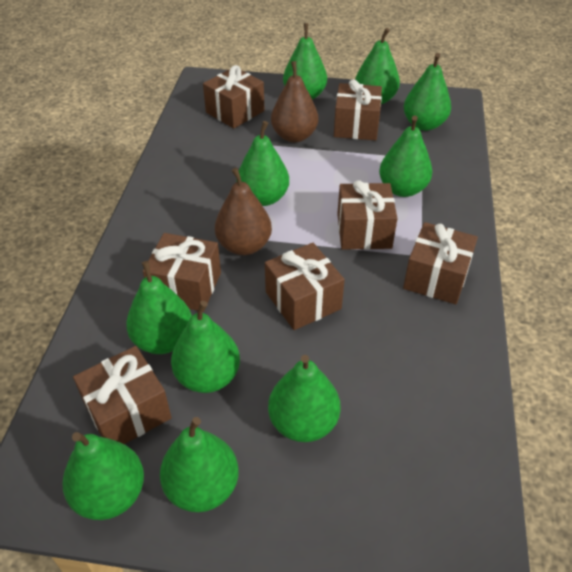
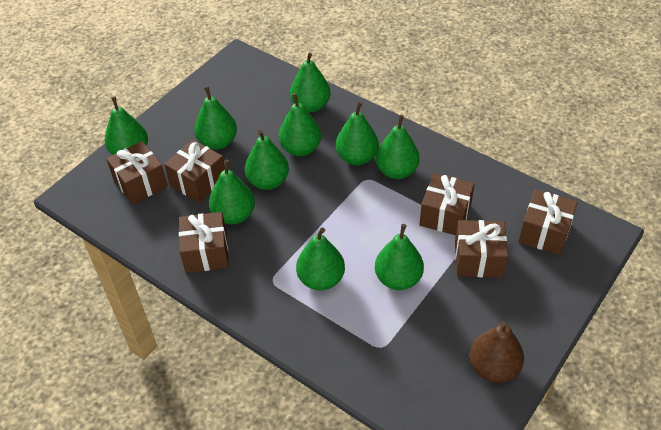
brown gift: [73,346,172,444] [143,233,221,312] [203,65,265,129] [265,243,345,330] [334,79,382,140] [337,180,398,250] [403,222,478,305] = 7 -> [106,141,168,205] [164,140,225,203] [179,212,229,273] [420,173,475,235] [455,220,508,278] [518,189,578,255] = 6
brown pear: [215,168,272,255] [271,61,318,143] = 2 -> [470,321,524,383] = 1

